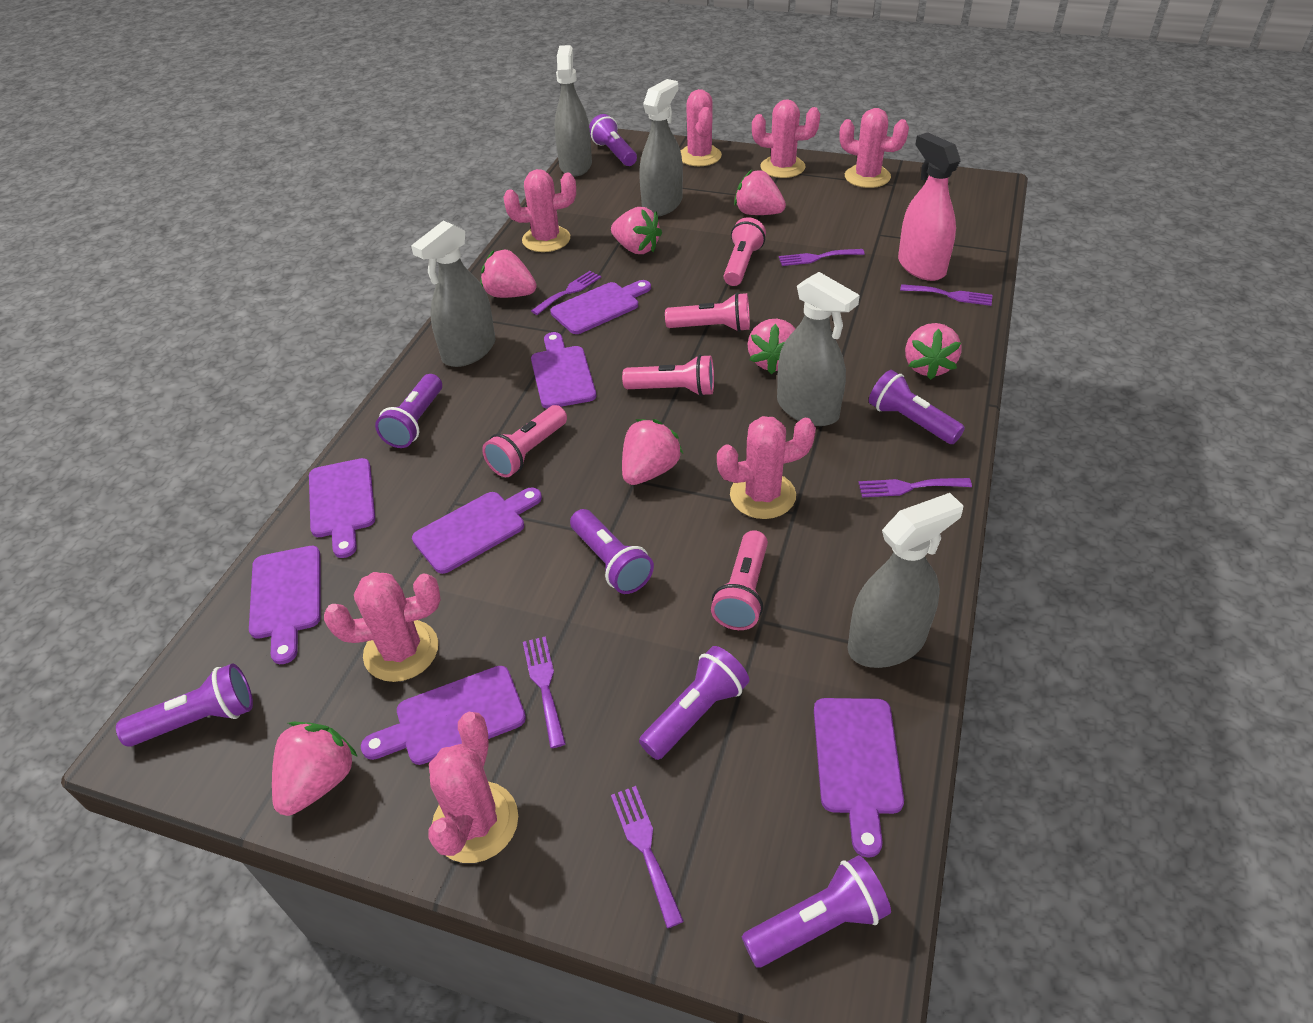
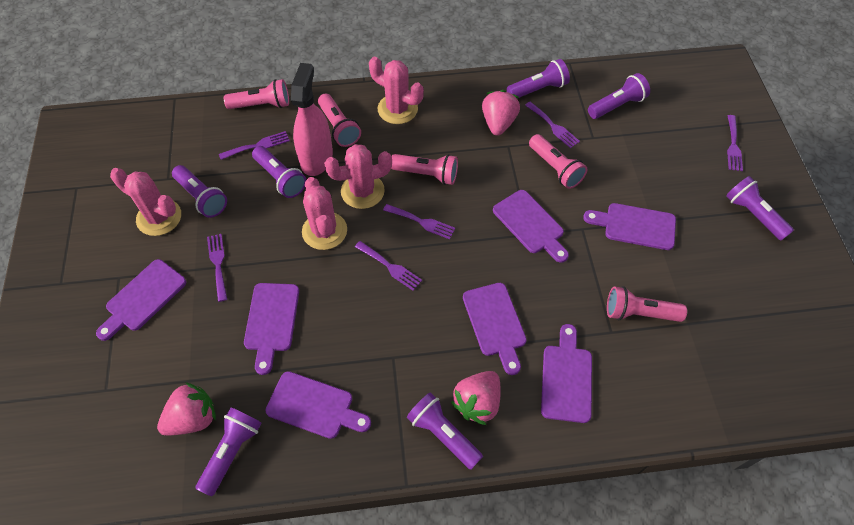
grey spray bottle: [411,221,495,367] [554,45,592,177] [639,79,683,216] [777,272,860,426] [848,493,963,668] = 5 -> none = 0
pink cactus: [324,572,441,682] [428,712,518,863] [504,169,576,252] [681,89,722,166] [717,416,816,519] [752,99,820,178] [839,108,909,188] = 7 -> [110,168,181,236] [302,177,347,250] [324,144,392,209] [369,57,424,124] = 4
pink strawberry: [272,722,358,816] [480,249,537,298] [611,207,662,254] [622,419,683,485] [734,170,786,215] [748,319,795,374] [905,323,961,380] = 7 -> [157,382,216,436] [451,371,501,425] [482,90,520,136] = 3

